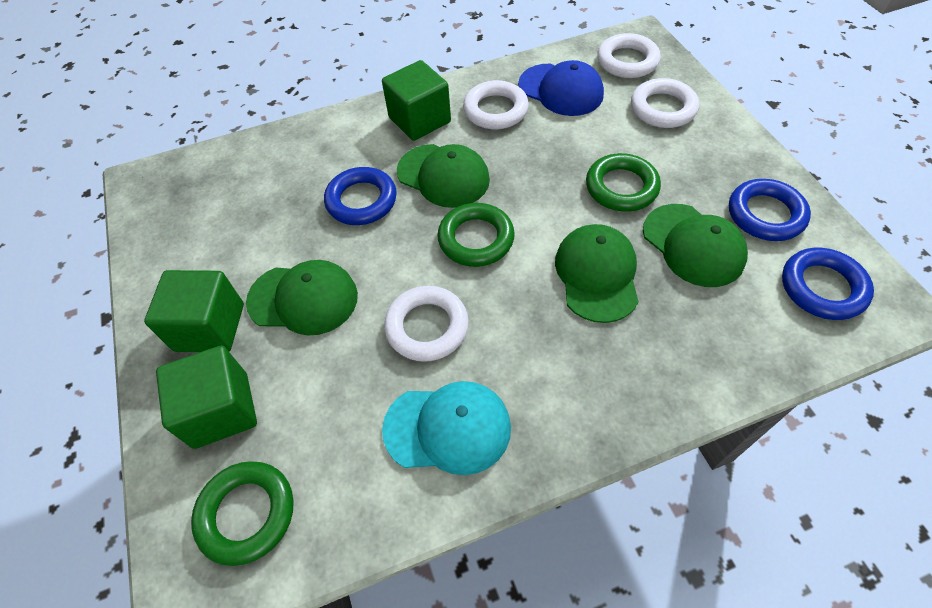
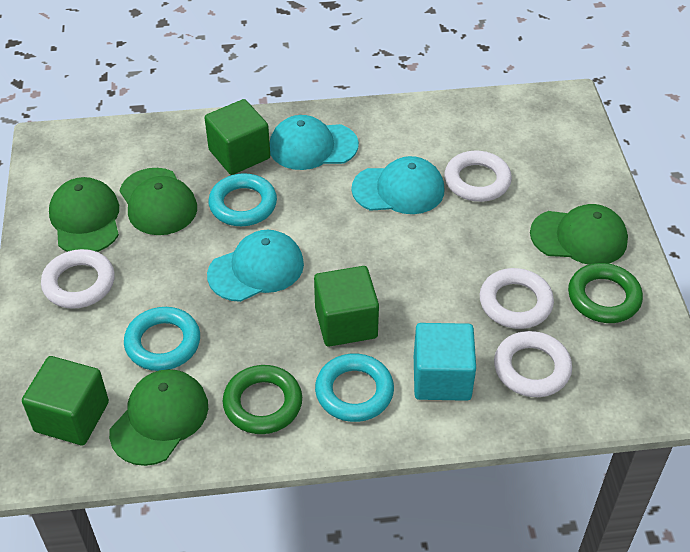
blue cap: [518,60,604,116] = 1 -> none = 0
blue ring: [324,167,397,225] [729,179,811,241] [782,248,874,320] = 3 -> none = 0
green ring: [191,461,294,566] [437,203,515,267] [586,153,661,212] = 3 -> [223,365,302,434] [568,263,643,323] = 2
turquoise cap: [382,381,511,475] = 1 -> [207,230,304,302] [270,115,359,170] [351,156,445,214] = 3
turquoise cube: none = 0 -> [414,323,476,401] = 1
turquoise ring: none = 0 -> [124,307,200,371] [208,173,277,226] [315,354,394,422] = 3

